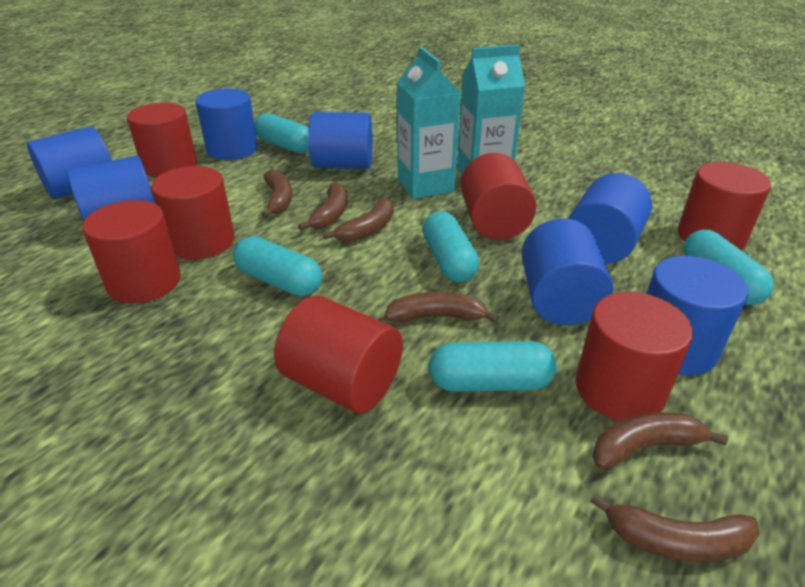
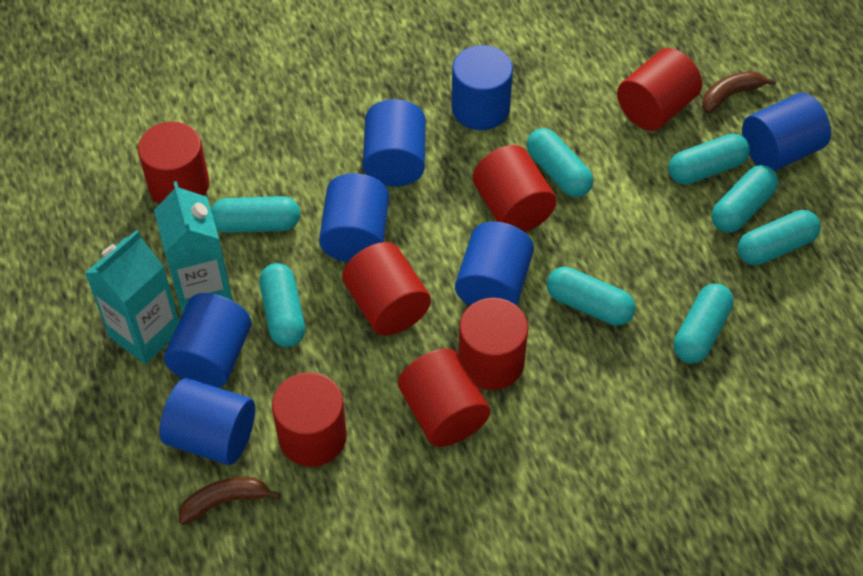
brown banana: [261,170,292,218] [298,182,347,230] [323,198,394,242] [384,292,499,323] [590,493,760,562] [592,412,728,470] = 6 -> [179,477,281,525] [702,71,776,114] = 2
turquoise capsule: [233,236,322,296] [255,113,309,153] [423,211,479,282] [429,341,557,392] [683,230,774,305] = 5 -> [211,196,300,233] [259,263,305,347] [526,128,593,197] [547,267,636,326] [668,134,750,185] [674,283,734,364] [711,165,778,233] [737,210,821,265] = 8

